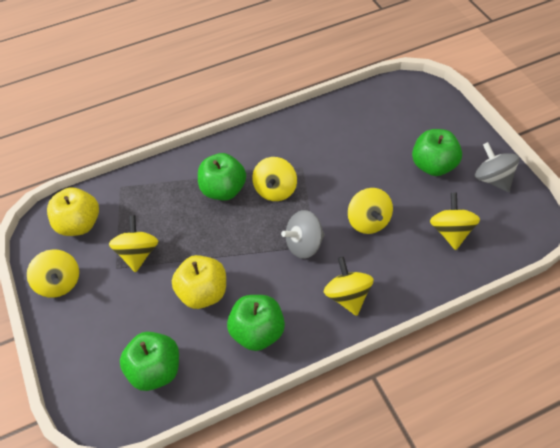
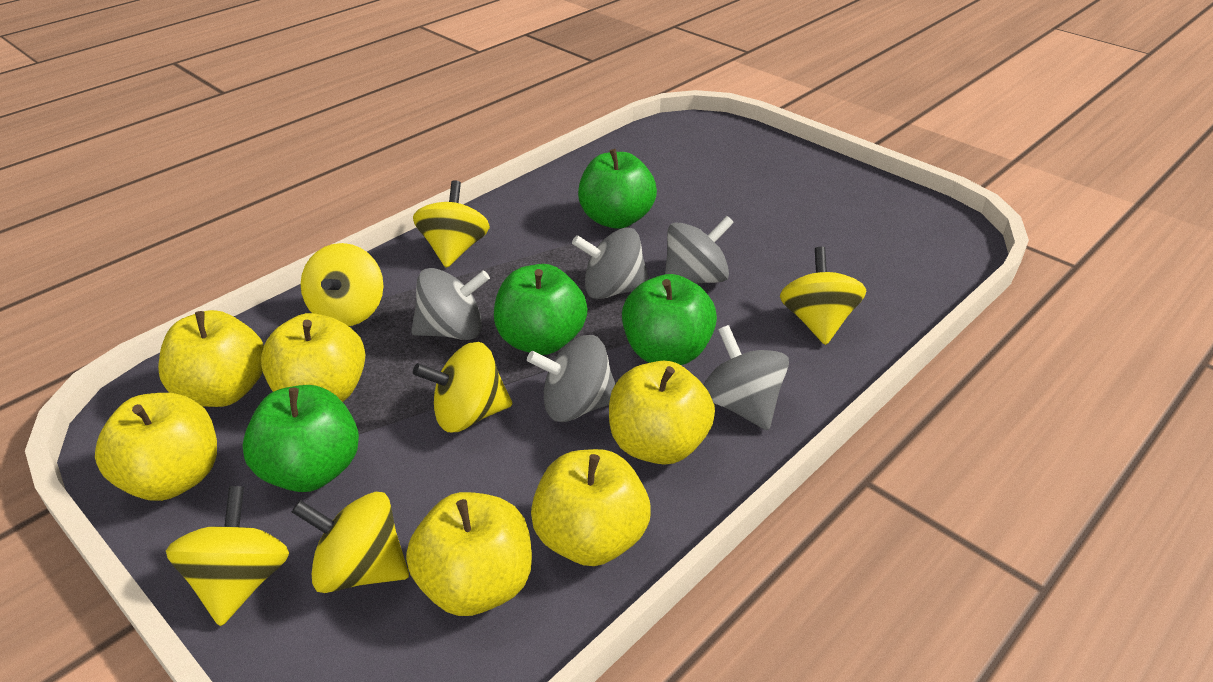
grey spinning top: [281,210,325,259] [475,142,519,192] = 2 -> [411,268,490,340] [527,335,615,422] [572,227,649,299] [665,216,734,284] [703,325,789,430] = 5
yellow apple: [47,187,99,236] [172,255,226,309] = 2 -> [95,393,217,501] [158,310,264,407] [261,313,365,402] [406,492,532,616] [531,449,651,566] [609,361,715,465] = 6

